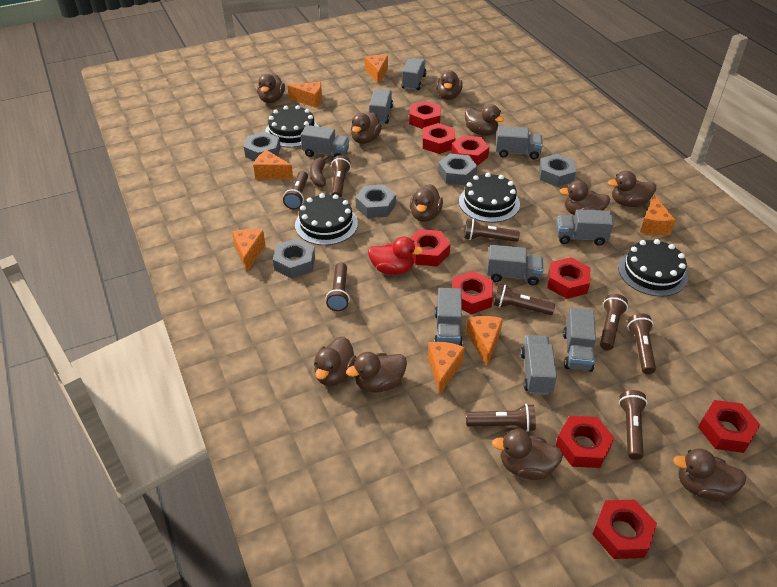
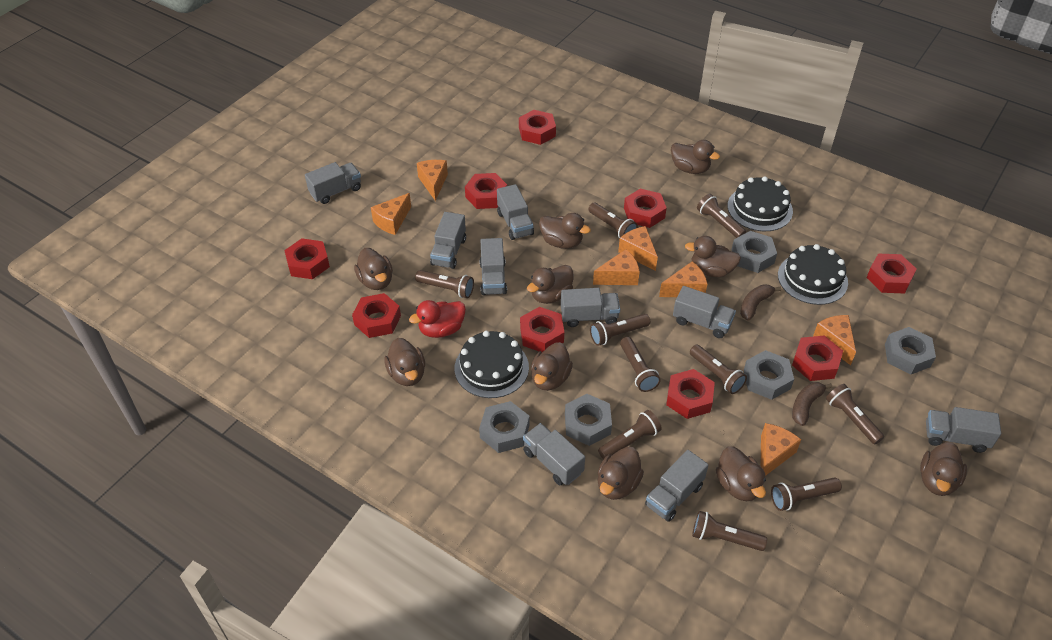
black cake: [265,105,319,147] [295,193,358,245] [459,173,520,223] [618,239,688,297] = 4 -> [454,331,529,398] [728,176,793,231] [778,244,848,305] = 3
brown banana: [310,155,329,187] = 1 -> [740,284,781,321] [792,382,832,426] = 2
brown duck: [257,73,285,103] [314,337,357,386] [346,352,407,393] [351,112,382,144] [410,184,443,222] [436,70,463,100] [465,104,505,136] [492,429,563,480] [559,180,610,216] [608,171,656,207] [673,448,746,501] = 11 -> [354,248,393,290] [384,338,425,386] [527,265,574,304] [531,342,573,391] [539,213,591,249] [598,447,644,500] [671,140,720,174] [685,236,741,277] [716,446,766,501] [920,442,967,496] = 10
brown flashlight: [283,171,308,209] [326,263,350,311] [331,155,351,197] [464,219,520,242] [466,404,536,432] [493,284,555,315] [600,294,628,350] [619,390,647,460] [627,313,656,374] = 9 -> [415,270,474,298] [588,203,638,238] [590,314,650,346] [598,410,662,459] [620,337,661,392] [690,345,747,394] [692,511,767,551] [697,194,746,238] [771,477,842,511] [826,384,884,445] = 10

